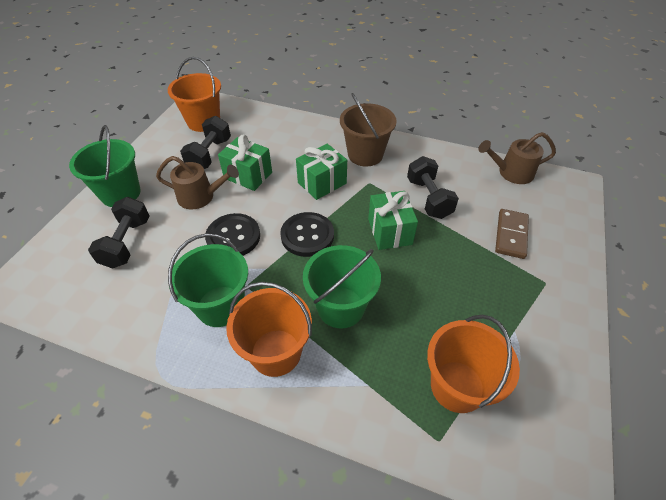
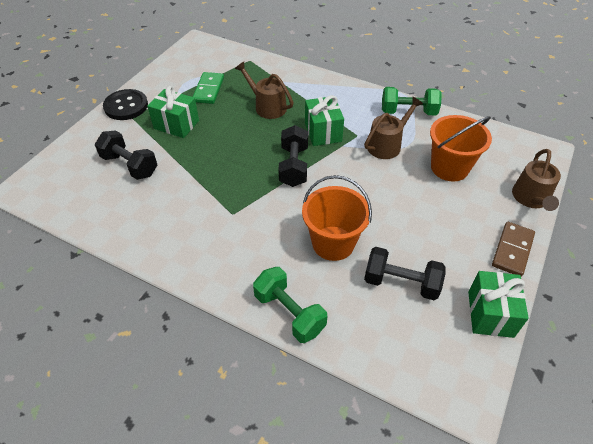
black button: [205,213,260,256] [280,212,334,257] = 2 -> [103,89,148,120] = 1
brown bucket: [340,93,397,166] = 1 -> none = 0
brown watering can: [156,156,239,209] [478,132,556,184] = 2 -> [235,62,294,119] [364,97,423,159] [512,149,561,211] = 3
green bucket: [69,125,141,207] [168,234,248,327] [303,245,381,328] = 3 -> none = 0
green domino: none = 0 -> [193,72,224,104] = 1
green dumbbell: none = 0 -> [253,267,327,343] [382,87,441,116] = 2
orange bucket: [168,57,221,132] [226,282,312,377] [427,315,520,413] = 3 -> [302,175,372,261] [430,115,492,182] = 2

